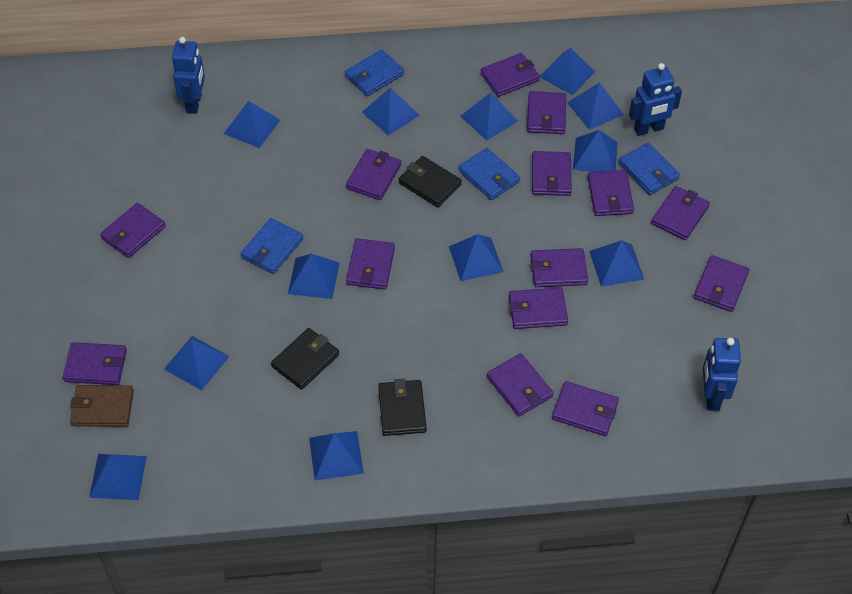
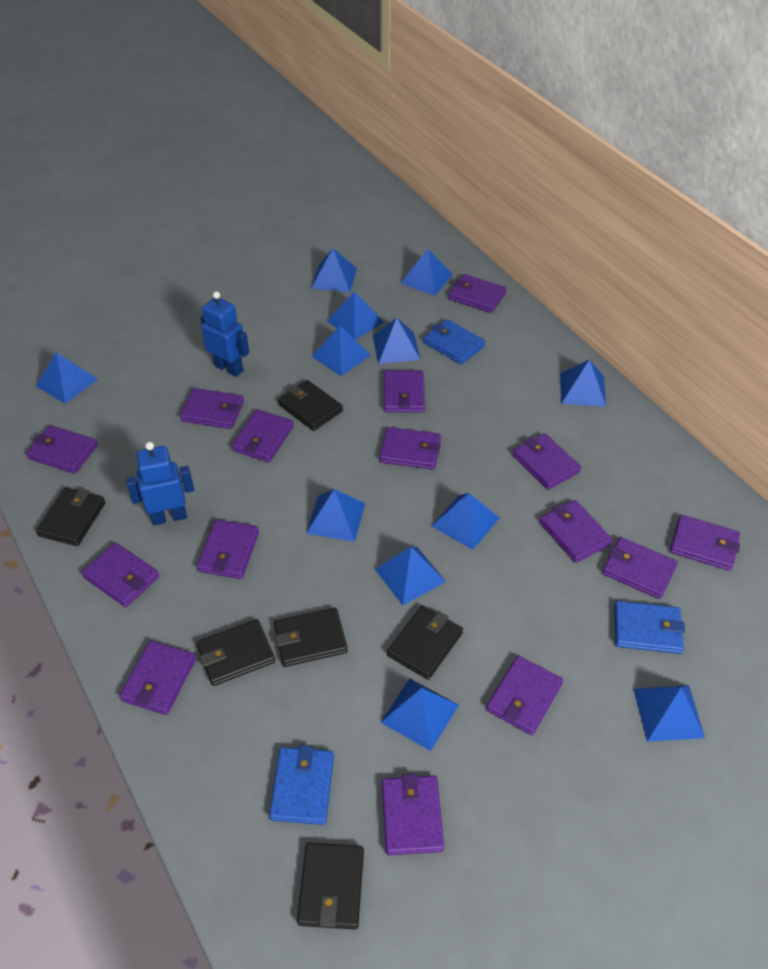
black wallet: [271,328,339,390] [378,379,427,436] [399,156,462,207] = 3 -> [36,488,106,546] [196,619,275,686] [274,608,348,667] [278,380,343,431] [297,843,364,929] [387,605,463,680] = 6
blue robot: [172,37,205,114] [629,63,682,136] [703,338,741,411] = 3 -> [126,442,194,525] [201,291,249,377] = 2
blue wallet: [241,218,303,274] [345,49,404,96] [458,148,520,200] [618,143,680,195] = 4 -> [269,745,334,825] [423,319,485,365] [614,601,685,654] = 3
brown wallet: [70,385,134,427] = 1 -> none = 0
purple wallet: [63,342,127,385] [100,203,166,258] [346,149,401,200] [346,238,395,290] [480,53,540,97] [487,353,553,416] [509,287,568,329] [527,91,566,134] [530,248,588,287] [532,151,572,196] [552,381,619,436] [588,170,634,216] [651,186,710,240] [694,255,749,312] = 14 -> [26,425,98,474] [81,542,159,607] [119,641,196,715] [180,388,244,429] [197,520,259,579] [232,409,294,462] [380,427,441,470] [382,773,444,855] [384,370,425,412] [449,274,507,313] [486,655,563,735] [512,433,581,490] [540,500,612,563] [602,537,678,599] [670,515,740,571] = 15

